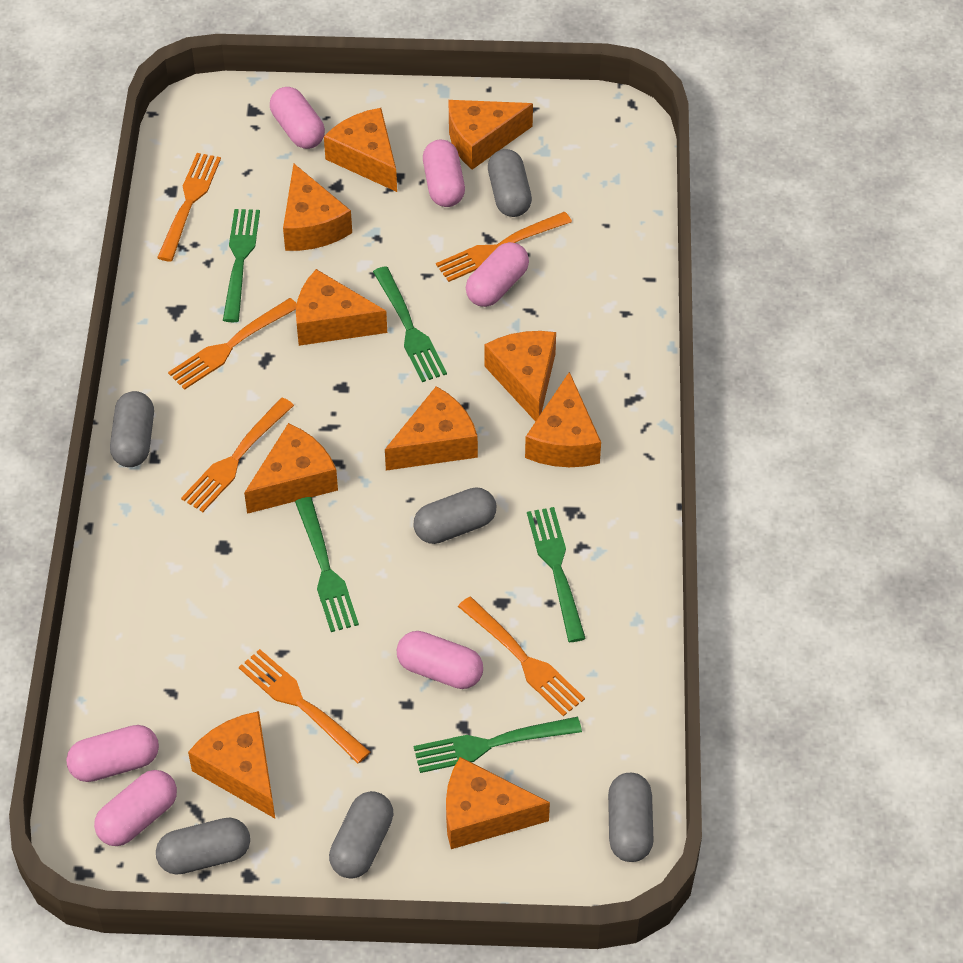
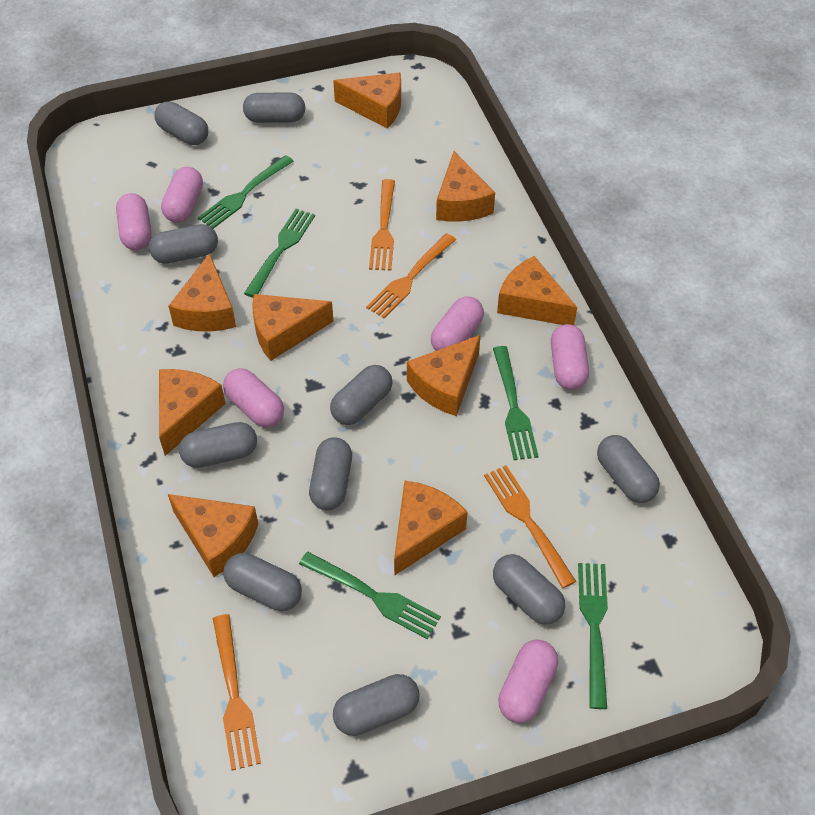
grey capsule: [110,391,154,467] [156,818,250,875] [329,791,394,879] [413,487,496,544] [488,149,532,217] [608,773,653,862] = 6 -> [149,224,218,264] [154,101,208,145] [179,422,257,468] [223,553,302,611] [243,92,305,123] [309,437,352,510] [330,365,392,425] [333,674,420,736] [493,554,565,624] [597,435,660,503] = 10
orange cheese: [188,711,275,818] [244,423,338,514] [283,164,352,251] [296,269,387,346] [324,108,397,192] [385,386,478,471] [446,757,550,849] [449,100,533,170] [484,331,556,422] [525,372,601,467] = 10 -> [159,369,226,456] [168,253,236,332] [168,494,258,577] [252,294,333,361] [333,73,401,128] [394,480,468,576] [407,335,481,416] [436,151,495,222] [497,256,577,325] = 9
orange fork: [157,153,221,262] [168,298,297,390] [181,398,294,512] [239,649,370,764] [436,212,572,282] [458,597,585,716] = 6 -> [213,614,261,770] [366,233,456,318] [369,179,395,271] [484,465,576,588] = 4

